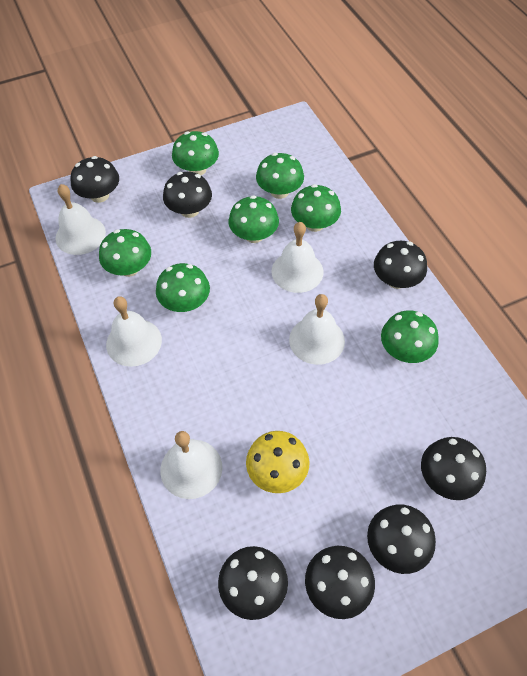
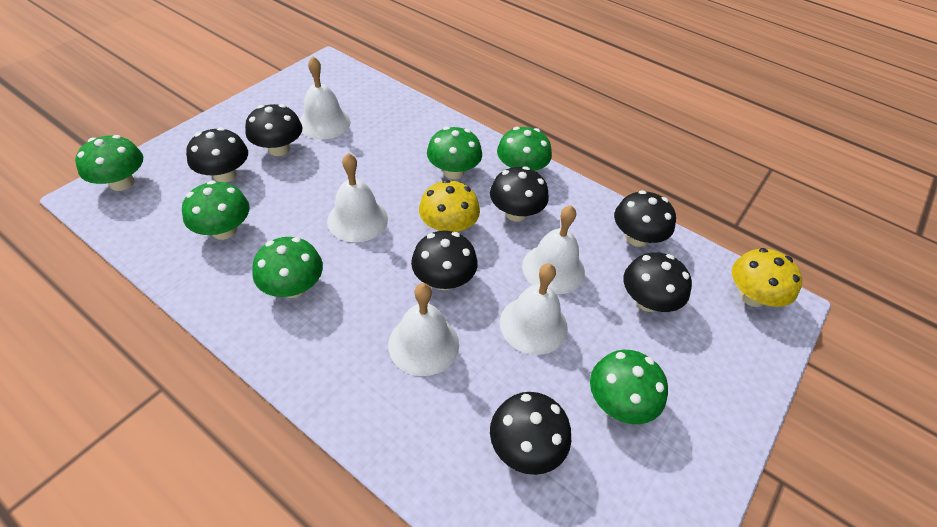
green mushroom: [99,229,151,277] [156,263,210,312] [172,131,219,175] [229,195,279,243] [256,153,304,199] [291,184,341,232] [381,310,439,363] = 7 -> [75,135,143,191] [182,181,250,240] [252,237,323,298] [427,127,482,179] [497,127,552,171] [590,350,668,424] = 6
yellow mushroom: [246,431,309,493] = 1 -> [419,180,480,233] [732,248,802,307] = 2

